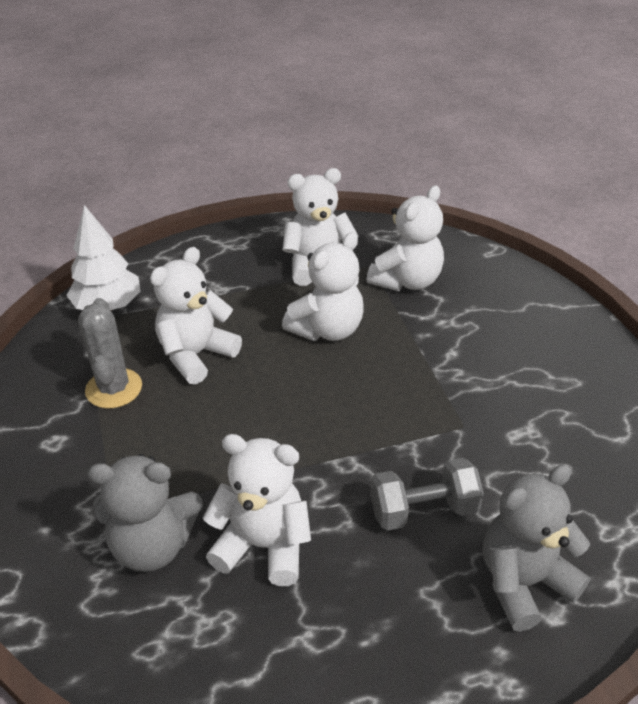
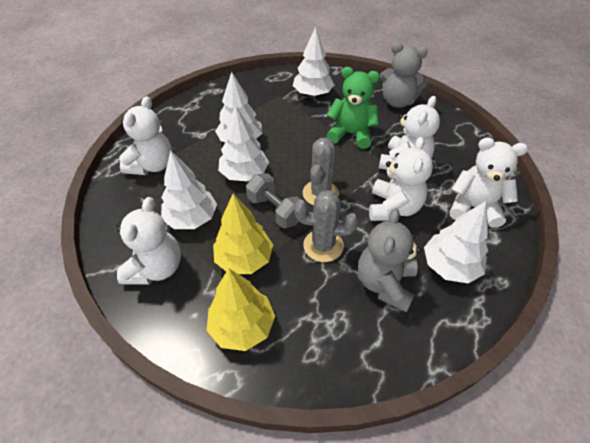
green teddy bear: none = 0 -> [327,67,380,149] = 1
grey cactus: [78,298,142,408] = 1 -> [294,190,358,262] [303,137,339,205] = 2
white tree: [66,205,141,311] = 1 -> [161,150,217,229] [215,72,262,142] [218,105,269,181] [293,27,334,97] [424,201,488,284] = 5
yellow tree: none = 0 -> [207,268,275,351] [213,194,273,274] = 2

